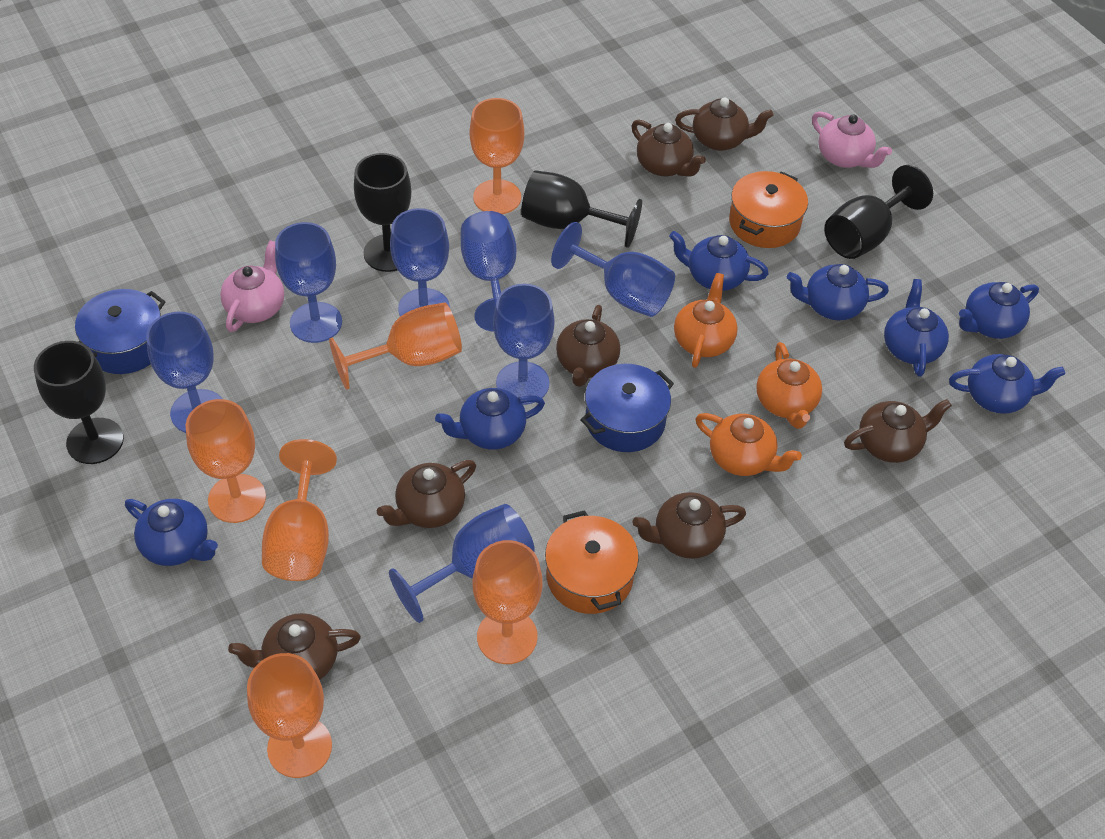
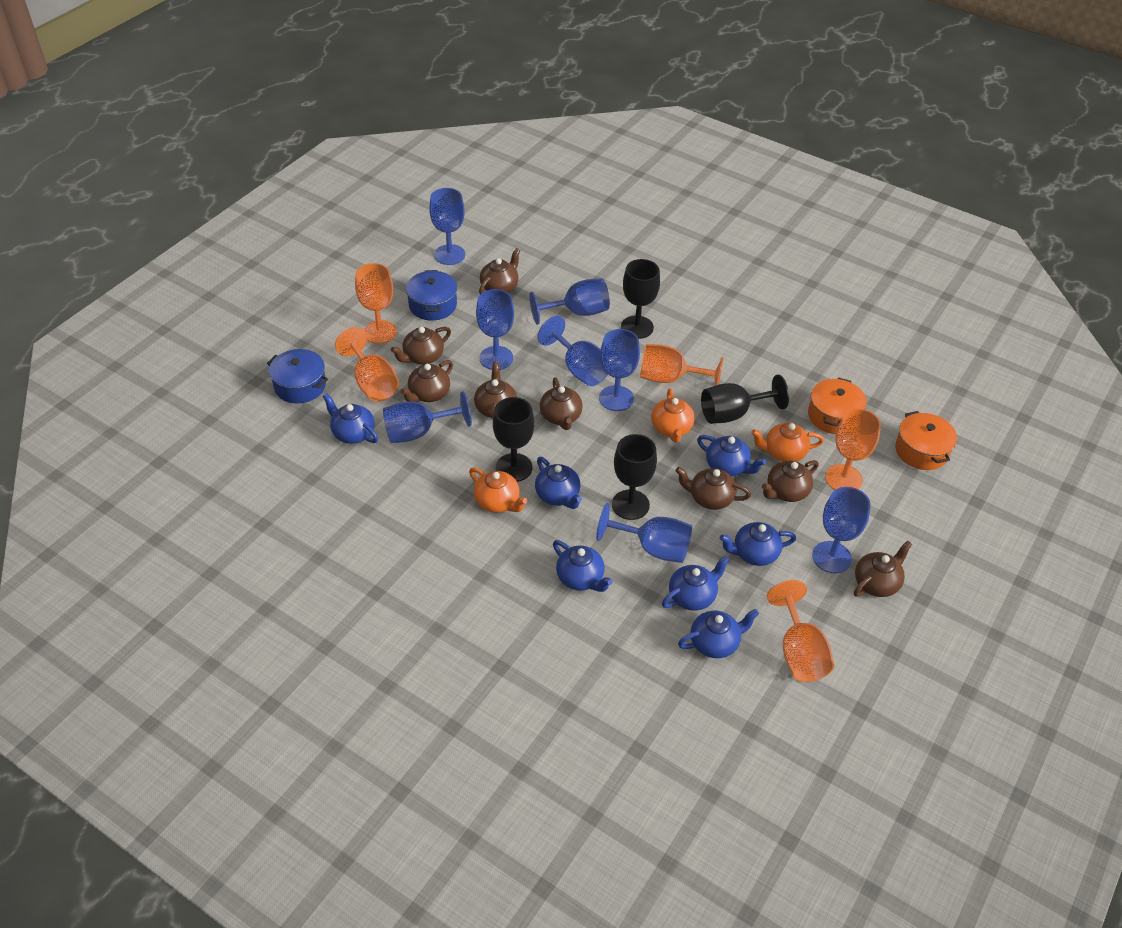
blue goblet: [146,312,222,433] [275,222,342,343] [389,504,535,623] [390,208,450,317] [461,211,516,332] [493,284,555,405] [551,222,675,317] = 7 -> [383,391,472,443] [429,188,465,265] [476,289,514,370] [530,278,610,325] [538,316,608,386] [596,503,692,563] [599,329,640,411] [812,487,871,573] = 8
brown teapot: [228,613,361,680] [377,460,476,528] [556,305,620,387] [631,120,706,177] [632,492,746,559] [675,97,773,151] [844,399,952,463] = 7 -> [391,327,451,365] [400,360,453,402] [474,361,517,418] [479,248,520,294] [540,377,583,430] [675,467,751,510] [762,460,819,502] [854,541,912,597] = 8
orange goblet: [186,399,266,523] [247,653,332,778] [262,439,337,581] [329,303,462,390] [470,98,524,214] [473,540,543,664] = 6 -> [335,327,399,401] [355,263,397,344] [640,344,724,386] [767,580,834,682] [825,409,881,490] = 5
pink teapot: [220,240,284,332] [812,111,892,168] = 2 -> none = 0

